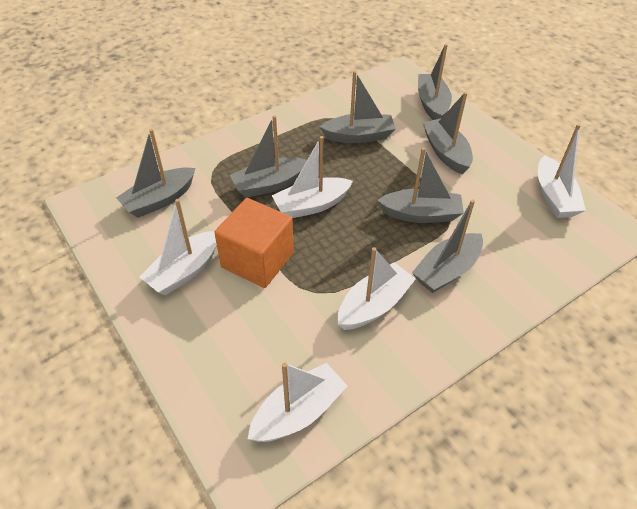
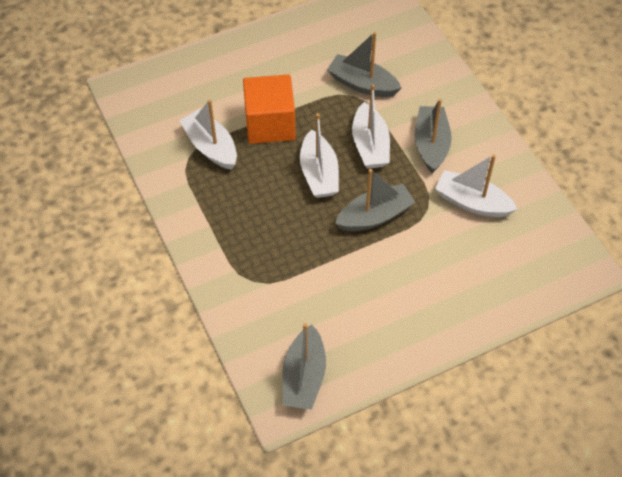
grey boat: [116,129,195,218] [230,115,307,198] [320,71,396,143] [377,147,464,223] [412,199,483,293] [418,44,452,120] [423,92,473,174] = 7 -> [282,323,326,410] [327,32,401,97] [335,169,416,231] [415,99,452,173] = 4
white boat: [139,199,217,295] [248,362,347,442] [271,136,353,218] [338,247,416,330] [538,124,586,218] = 5 -> [179,99,237,170] [300,113,339,198] [352,84,390,169] [435,154,518,217] = 4

